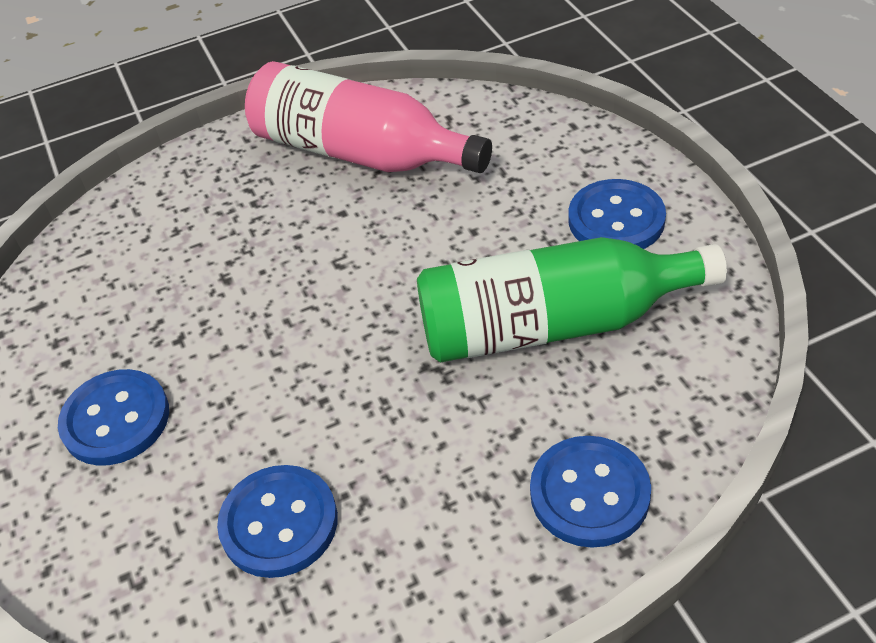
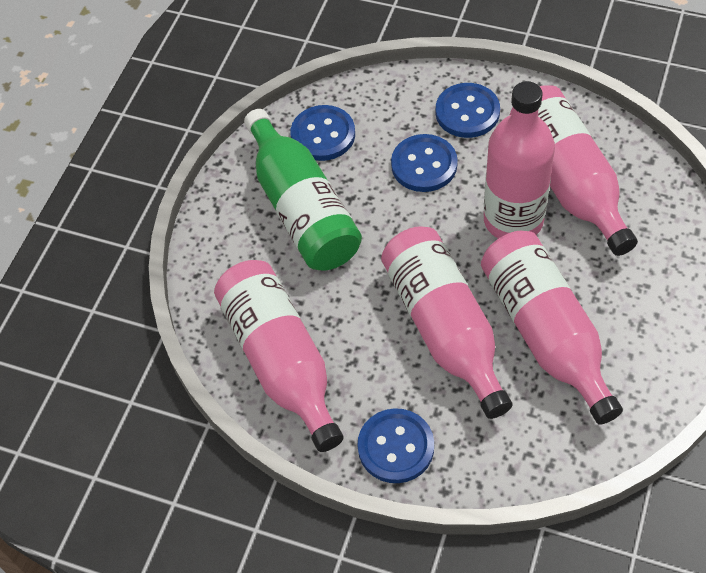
pink bottle: [245,61,492,173] = 1 -> [214,260,344,452] [381,226,513,419] [481,231,623,425] [484,81,555,239] [510,85,638,256] = 5

